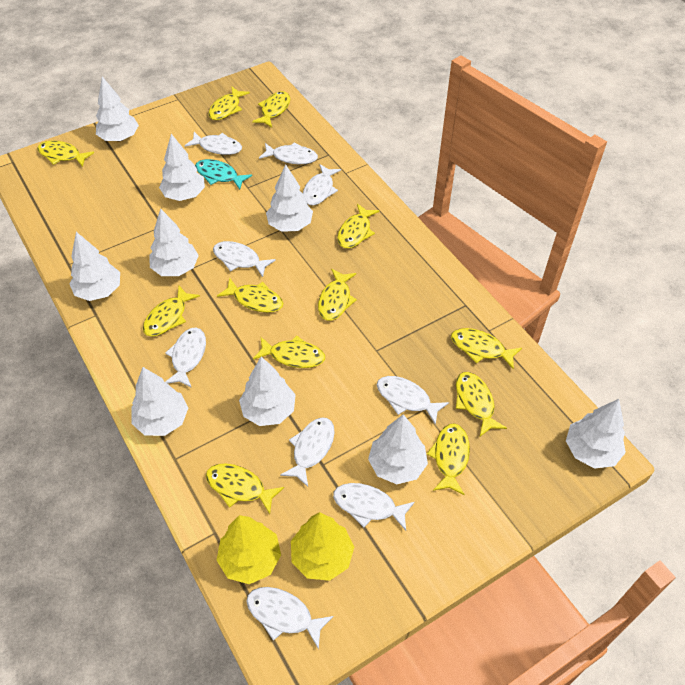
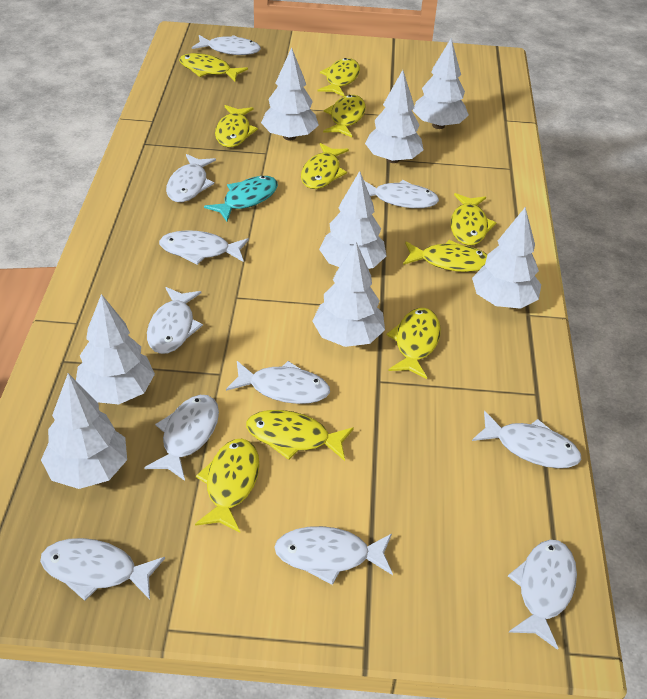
white fish: [165,328,206,388] [185,132,242,155] [213,241,276,277] [246,587,334,649] [259,142,318,164] [280,417,335,487] [303,164,341,205] [333,483,415,531] [377,376,449,425] = 9 -> [40,538,165,601] [144,395,219,481] [147,287,203,354] [159,230,249,265] [166,154,216,202] [192,35,261,55] [226,361,330,404] [275,526,393,585] [364,180,439,208] [472,411,581,468] [508,540,577,650] = 11
white tree: [69,232,120,301] [96,77,139,141] [131,367,188,436] [149,208,199,276] [159,134,205,201] [239,357,296,426] [266,164,313,232] [368,414,428,484] [566,399,626,468] = 9 -> [41,373,127,489] [76,294,155,404] [261,47,319,140] [312,242,385,347] [319,171,386,269] [365,70,424,163] [413,38,469,129] [472,207,541,309] = 8
yellow fish: [37,140,94,167] [143,286,200,337] [206,463,284,514] [208,86,250,120] [217,278,283,313] [252,91,290,128] [253,335,325,368] [318,269,357,321] [337,204,379,249] [427,423,470,495] [451,328,522,369] [456,372,507,436] = 12 -> [179,53,248,81] [195,439,260,533] [215,105,258,147] [246,410,354,461] [301,143,349,189] [318,58,360,97] [323,95,366,137] [386,308,441,379] [403,240,487,272] [451,193,497,246] = 10
yellow tree: [217,515,281,584] [291,512,354,581] = 2 -> none = 0

